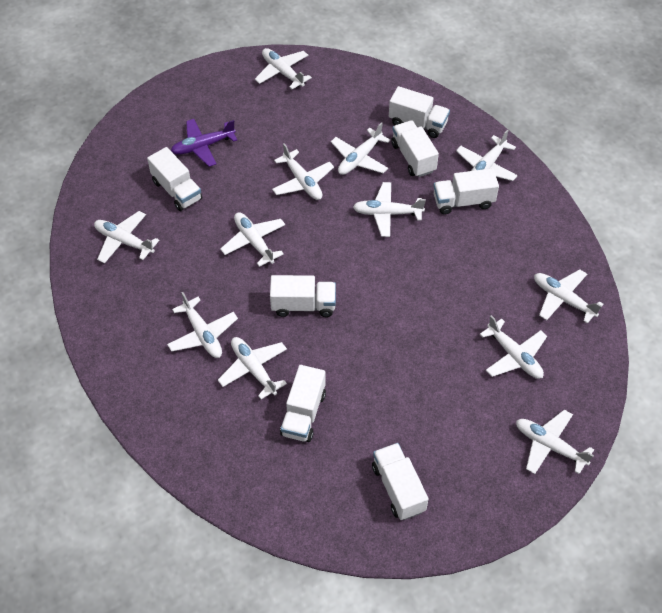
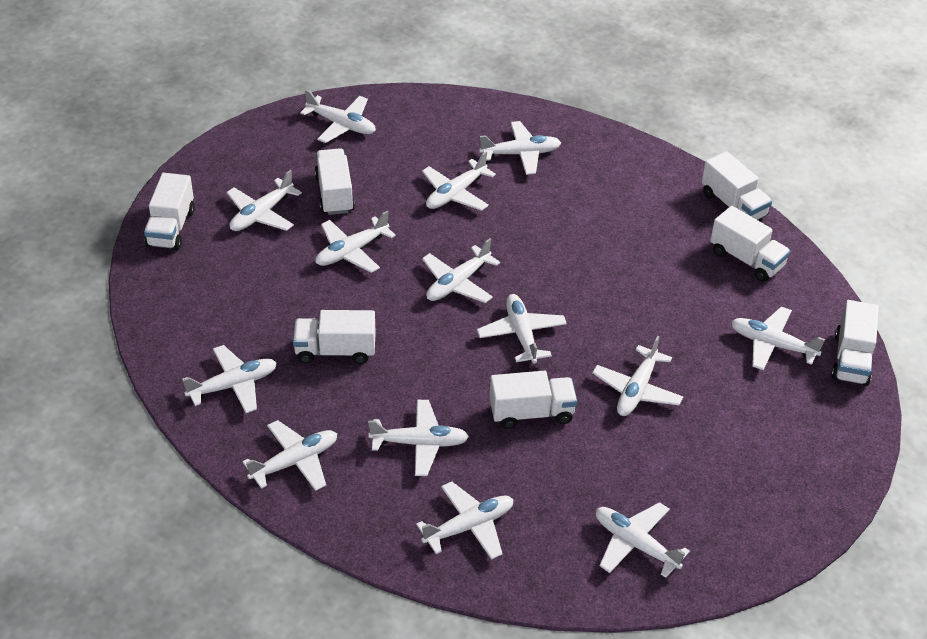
purple plane: [171,119,237,167] = 1 -> none = 0
white plane: [94,211,160,263] [167,292,238,358] [218,337,287,399] [220,212,285,267] [255,48,312,89] [272,143,334,200] [331,122,390,175] [353,182,426,237] [456,130,518,181] [480,315,547,379] [516,410,594,474] [534,269,604,323] = 12 -> [182,345,277,413] [227,170,302,231] [242,420,337,491] [300,90,376,143] [315,211,396,273] [368,400,469,476] [416,482,514,560] [422,151,496,211] [422,238,500,303] [477,294,567,364] [479,121,561,175] [592,335,683,416] [596,502,690,578] [731,307,825,370] = 14

